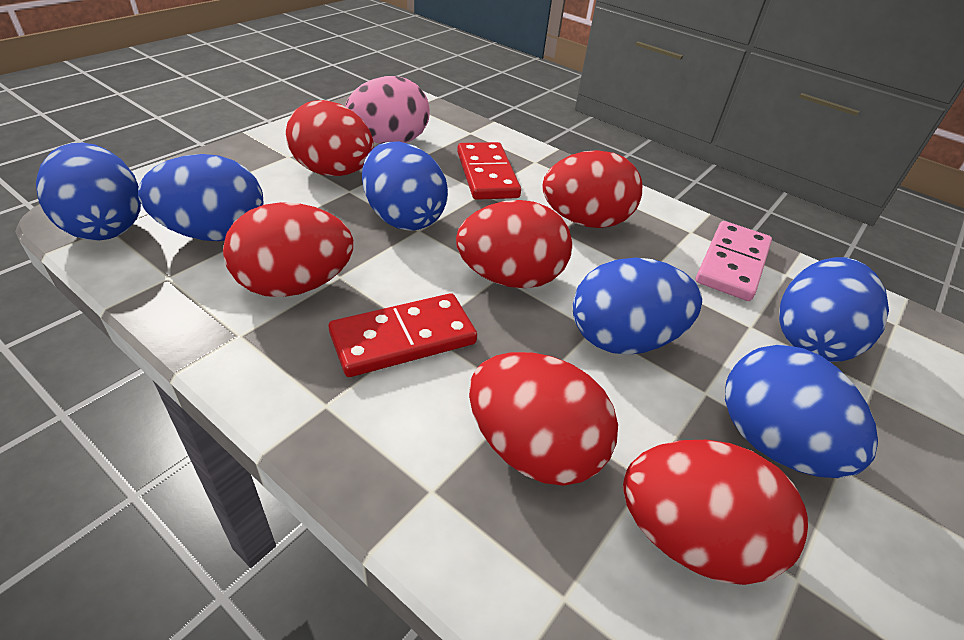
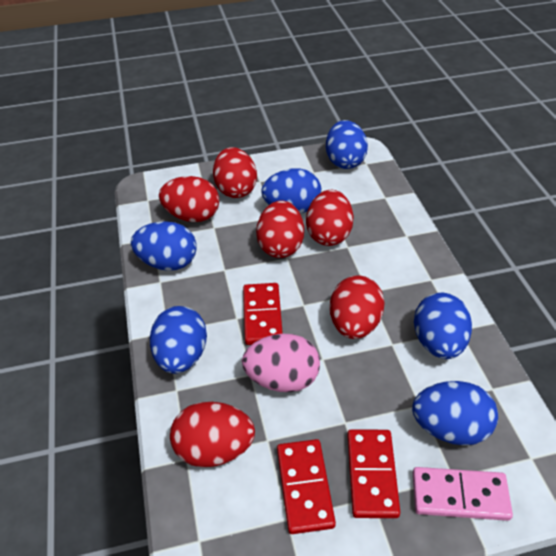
red domino: [328,293,477,377] [457,142,521,200] = 2 -> [243,283,283,345] [277,439,336,534] [347,430,400,518] = 3

